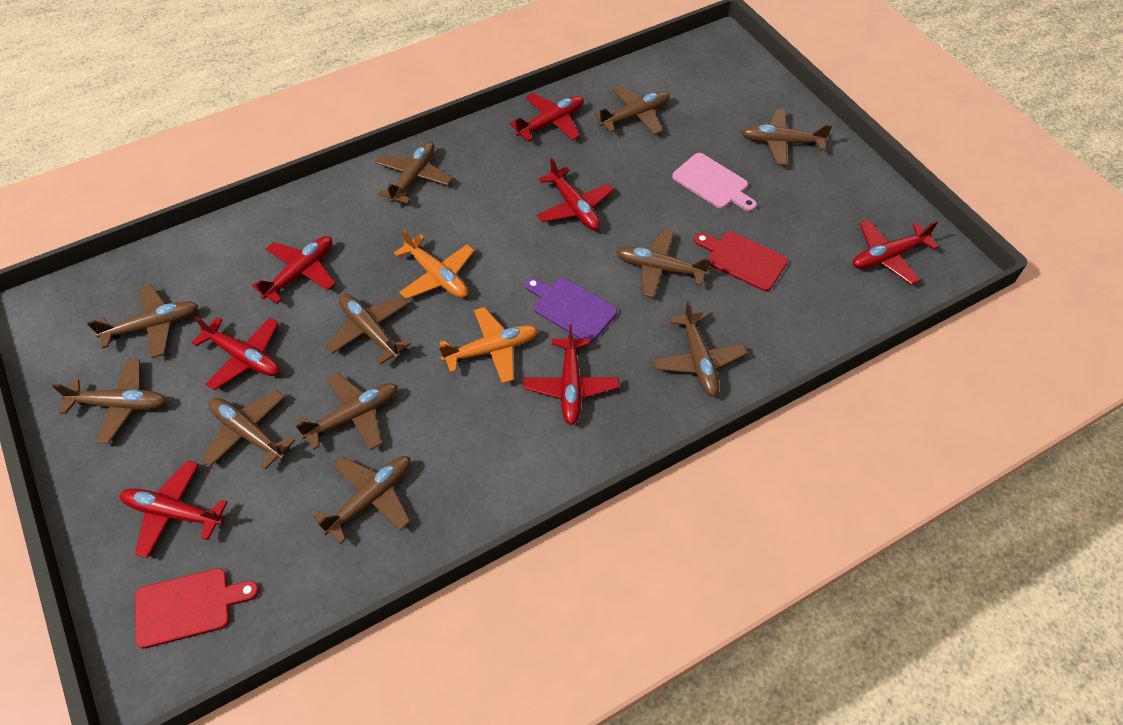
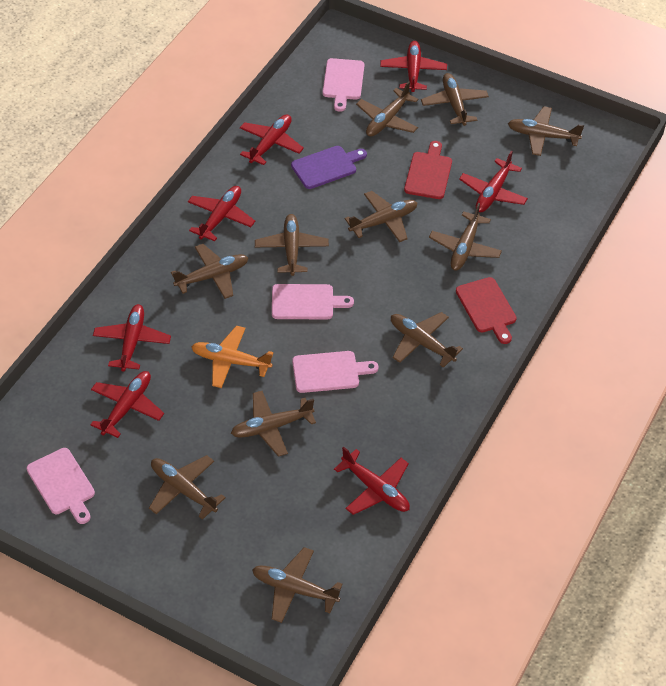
orange plane: [394,229,474,299] [439,307,538,384] = 2 -> [191,326,274,388] = 1
pink cutting board: [672,153,757,211] = 1 -> [26,448,95,524] [272,284,354,319] [292,351,379,393] [323,58,365,112] = 4

